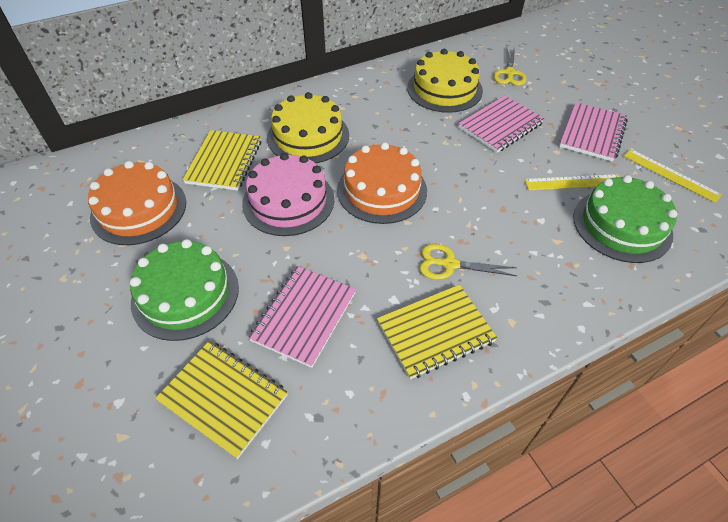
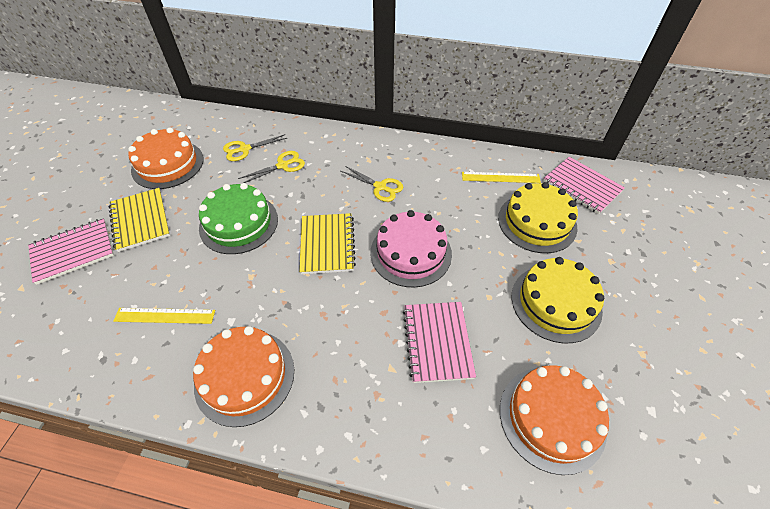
green cake: [130,239,239,341] [573,175,678,263] = 2 -> [199,183,278,254] = 1
orange cake: [88,161,186,245] [337,142,427,224] = 2 -> [128,128,204,189] [193,326,294,427] [500,365,609,475] = 3
yellow notebook: [155,341,288,459] [183,130,261,191] [377,285,497,379] = 3 -> [108,188,170,252] [299,213,356,274] = 2
yellow scissors: [420,244,517,280] [494,47,527,86] = 2 -> [223,134,287,161] [238,151,305,183] [341,166,403,202] = 3

